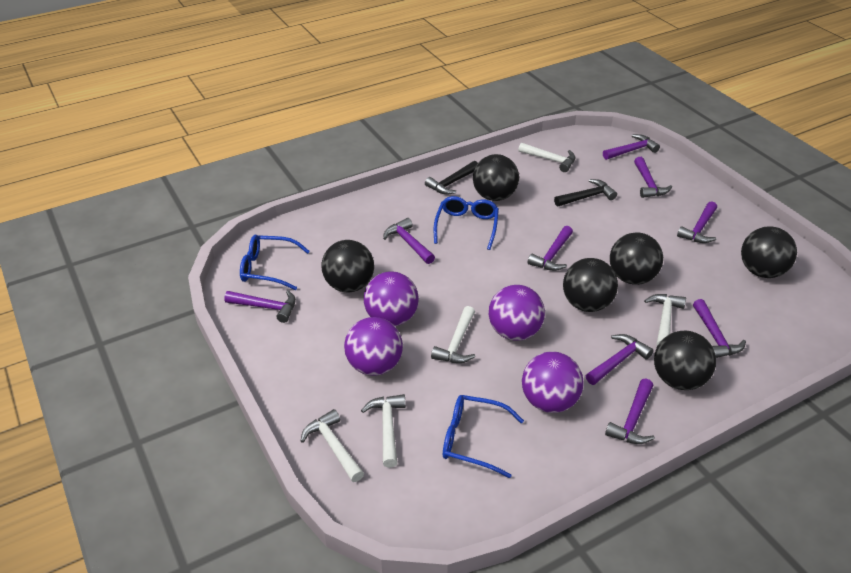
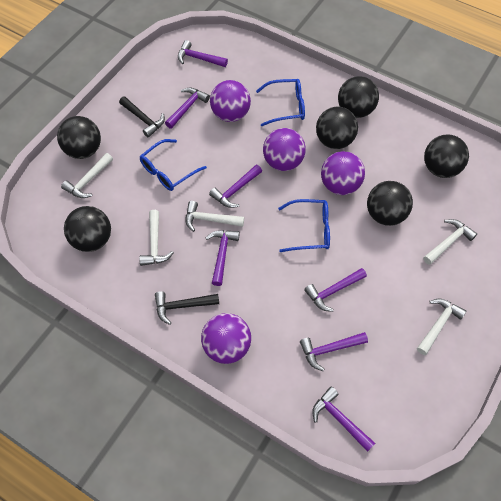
purple hammer: [224,290,296,323] [383,218,435,264] [528,226,573,271] [586,334,654,385] [603,134,660,160] [605,379,655,444] [634,157,672,198] [677,201,717,243] [693,299,746,358] = 9 -> [165,88,210,129] [178,40,228,67] [206,230,240,286] [209,165,262,208] [300,332,368,371] [304,268,367,312] [312,387,375,452] = 7

